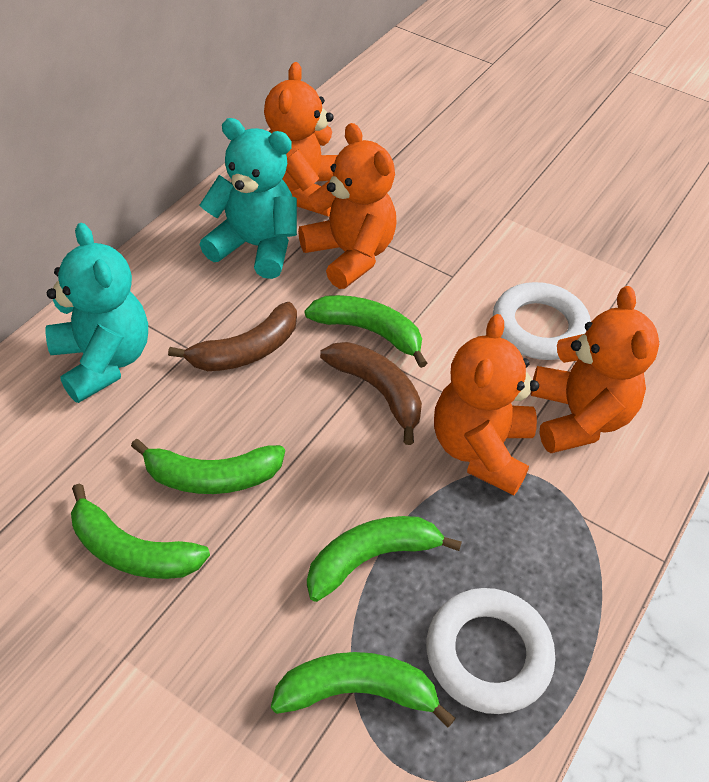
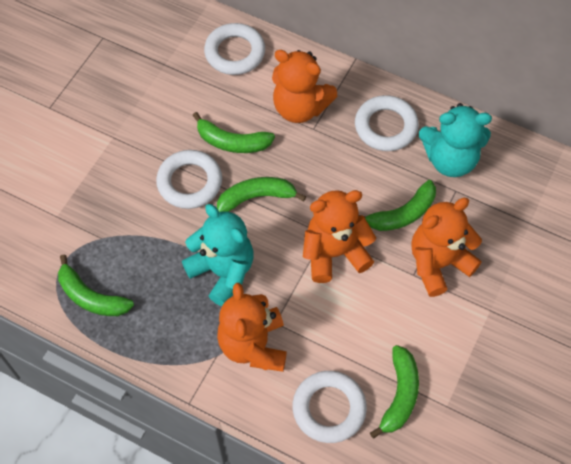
brown banana: [168,302,297,371] [320,342,422,445] = 2 -> none = 0
white ring: [427,588,555,714] [493,282,591,360] = 2 -> [156,150,222,209] [204,23,265,75] [293,371,367,443] [355,95,419,151] = 4

